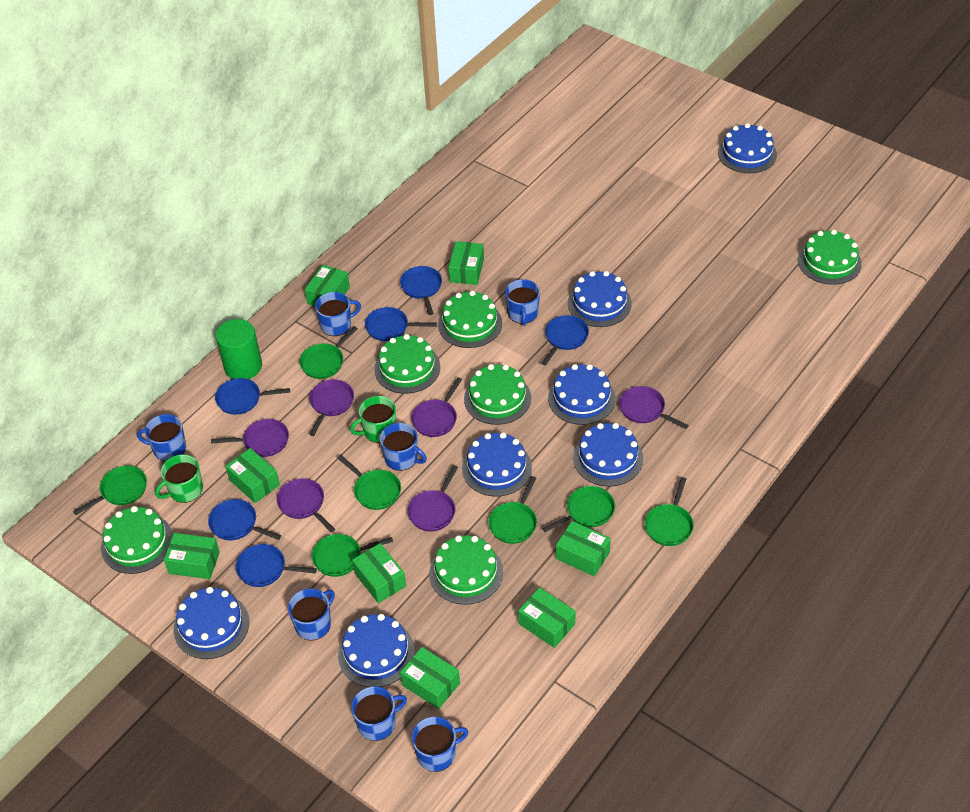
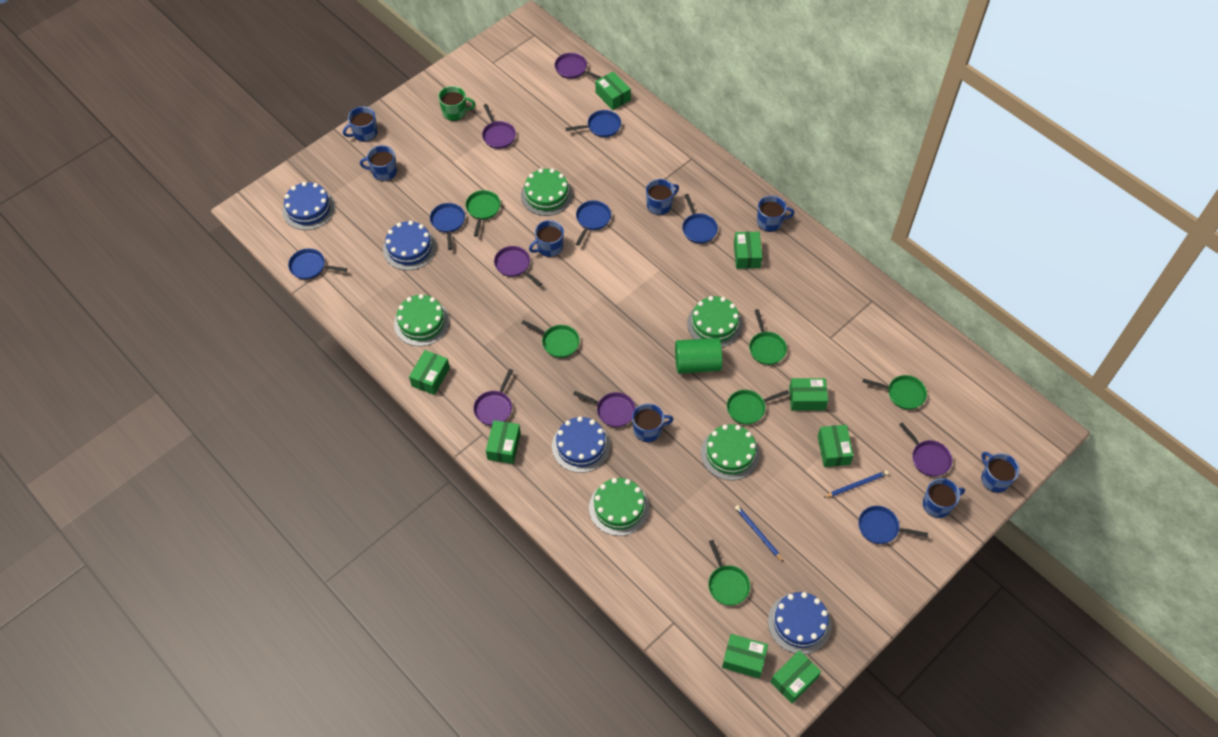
blue cake: [174,587,249,659] [338,614,415,687] [462,432,532,496] [548,364,616,425] [568,271,632,327] [573,423,643,487] [718,123,777,173] = 7 -> [282,182,335,230] [383,221,437,270] [552,417,610,473] [768,592,832,654] = 4
blue mug: [137,414,186,462] [288,589,335,640] [315,292,361,336] [351,686,407,741] [380,423,427,471] [412,717,468,772] [505,279,540,326] = 7 -> [343,106,378,142] [360,145,397,181] [529,220,564,257] [632,403,674,442] [646,179,679,215] [757,195,794,232] [923,478,965,518] [981,452,1020,493] = 8
blue pencil: none = 0 -> [735,505,784,562] [823,470,889,498] = 2
green cake: [101,506,173,574] [374,334,440,394] [429,535,503,605] [438,291,502,348] [464,364,531,425] [798,230,862,285] = 6 -> [394,294,450,346] [521,168,573,216] [589,478,649,536] [687,296,743,347] [701,424,760,480] = 5
green mug: [155,454,203,503] [350,396,396,443] = 2 -> [438,86,475,121] = 1
green pan: [73,466,147,515] [299,326,358,379] [312,534,393,577] [337,455,401,510] [488,476,537,544] [542,486,615,532] [645,477,694,546] = 7 -> [465,190,501,237] [522,320,580,358] [708,540,750,606] [727,390,789,425] [749,309,787,365] [863,375,927,410] = 6

